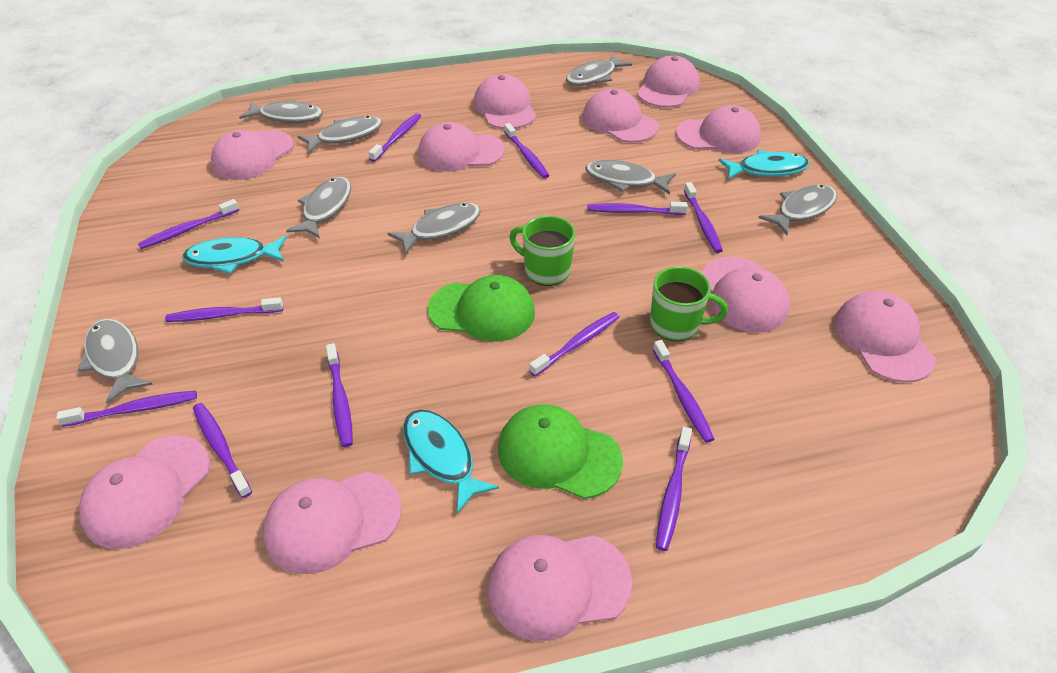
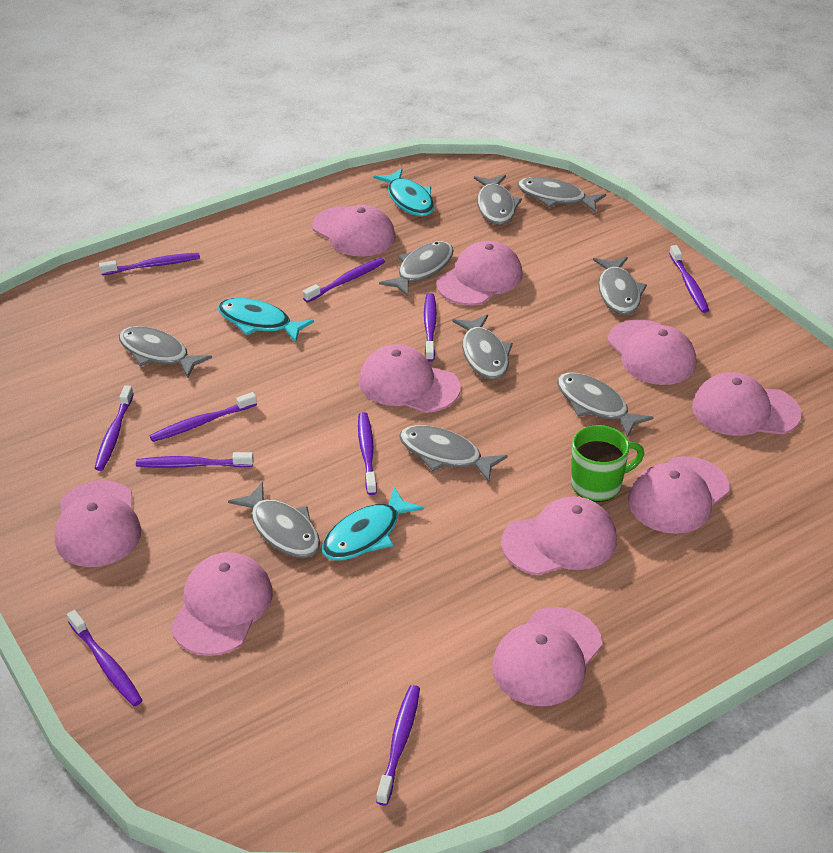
green cap: [427,275,535,342] [498,405,623,499] = 2 -> none = 0
green mug: [509,216,575,286] [650,266,728,341] = 2 -> [571,425,644,502] = 1
grey fish: [78,319,153,404] [239,99,323,123] [286,177,351,238] [298,116,382,153] [388,203,481,254] [566,54,632,86] [585,160,676,195] [759,184,837,235] = 8 -> [119,326,212,378] [228,482,320,558] [379,241,454,296] [399,425,508,482] [452,314,513,380] [474,175,522,225] [517,177,606,213] [557,373,654,438] [593,257,647,315] = 9
pink cap: [79,435,210,549] [211,130,294,180] [263,472,402,574] [418,122,504,171] [474,74,537,129] [488,535,632,641] [582,88,658,143] [637,55,699,108] [676,105,761,153] [702,257,790,333] [834,291,936,383] = 11 -> [55,480,141,567] [170,552,273,656] [312,205,396,257] [359,344,460,413] [436,241,523,305] [492,607,602,706] [501,496,617,575] [608,319,696,385] [628,456,730,534] [692,372,802,436] = 10
purple toothbrush: [56,390,197,427] [138,199,239,249] [165,297,283,322] [193,403,252,498] [326,343,353,447] [368,113,421,162] [504,123,549,179] [529,312,619,376] [587,202,688,215] [653,340,714,443] [656,427,692,551] [684,182,723,253] = 12 -> [67,610,143,706] [94,385,134,471] [99,253,200,275] [136,452,254,468] [150,392,257,442] [303,258,385,303] [358,412,377,495] [376,685,420,806] [424,293,437,362] [669,245,709,313] = 10

